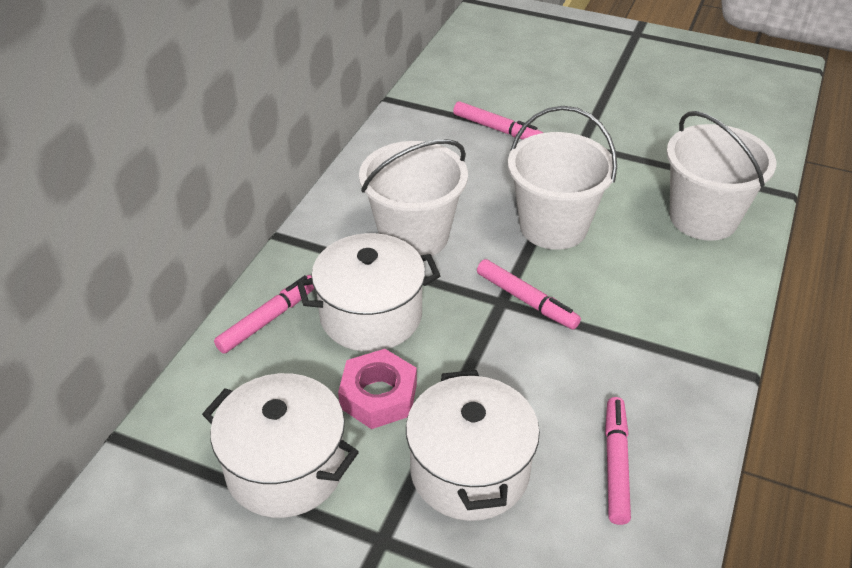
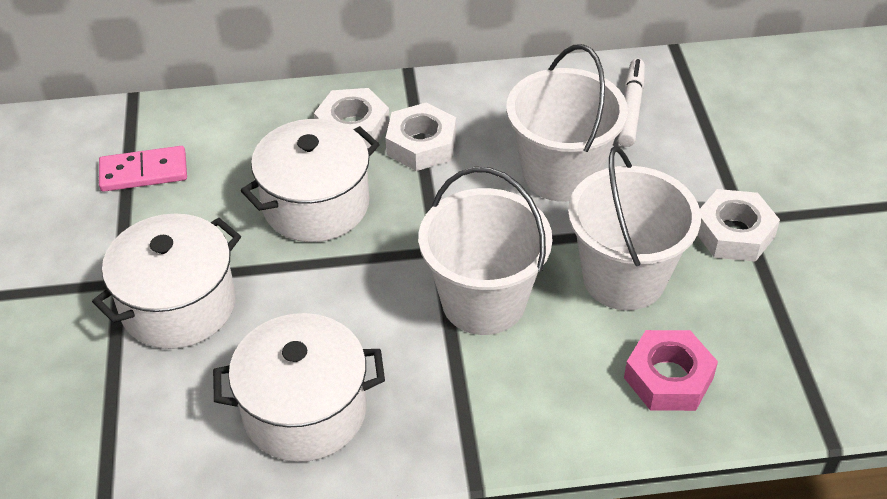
pink domino: none = 0 -> [99,146,187,192] = 1
pink marker: [214,275,314,354] [453,101,543,140] [477,259,581,329] [605,397,631,525] = 4 -> none = 0
white marker: none = 0 -> [617,59,645,147] = 1
white nut: none = 0 -> [314,88,390,148] [386,102,456,171] [697,189,780,262] = 3

